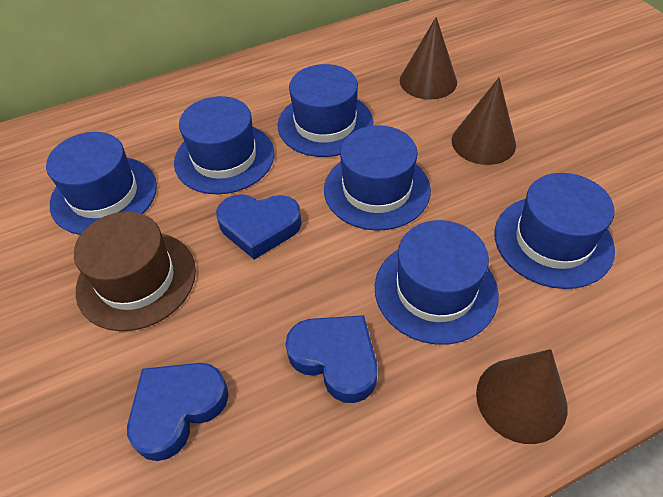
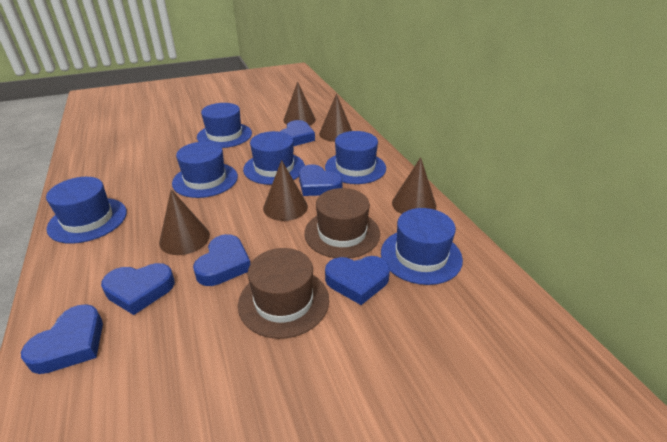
blue heart: [127,363,229,461] [216,194,302,260] [286,315,377,403] = 3 -> [21,304,103,374] [101,263,175,315] [193,234,250,286] [280,120,315,146] [299,164,343,196] [325,256,390,305] = 6
brown cone: [400,17,457,100] [452,78,516,165] [476,349,568,444] = 3 -> [159,189,210,255] [263,160,308,221] [283,81,316,125] [319,94,352,142] [392,157,436,214] = 5
brown hat: [74,212,196,331] = 1 -> [238,248,329,339] [304,188,380,258] = 2

